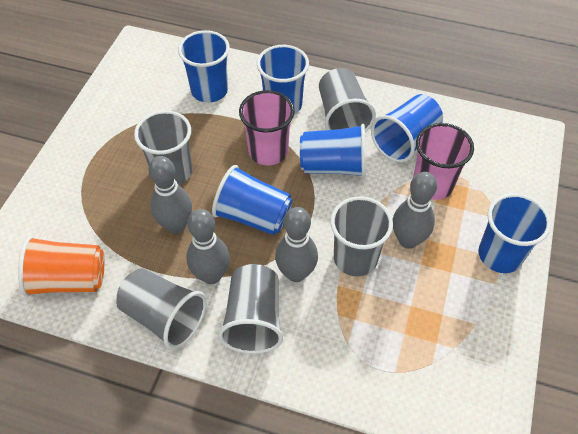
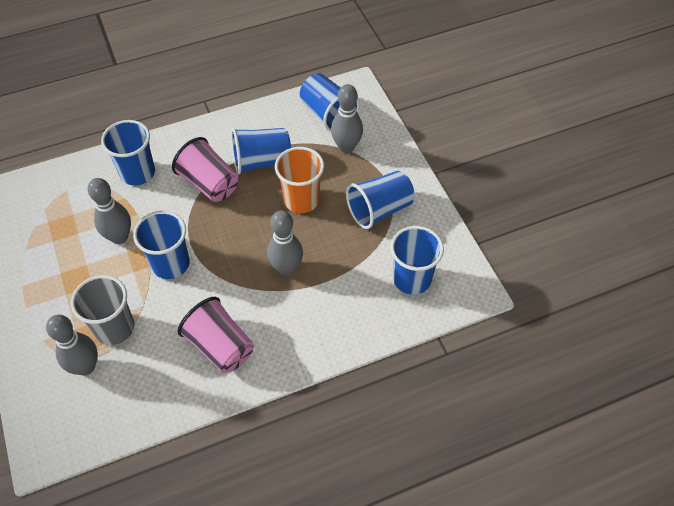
grey cup: [116,268,207,350] [134,110,192,185] [218,264,283,354] [319,68,376,132] [330,196,393,276] = 5 -> [71,275,135,345] = 1

